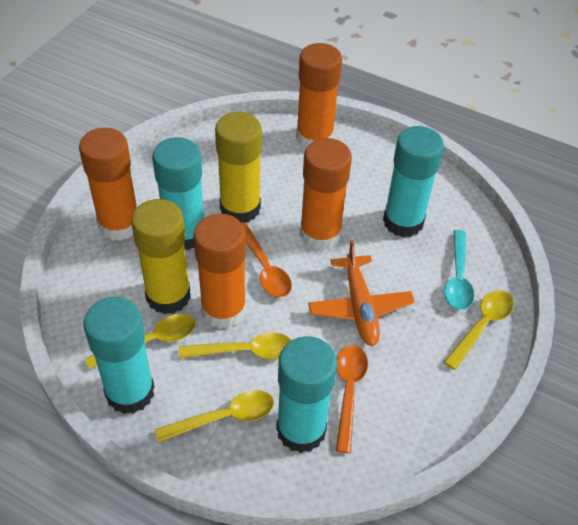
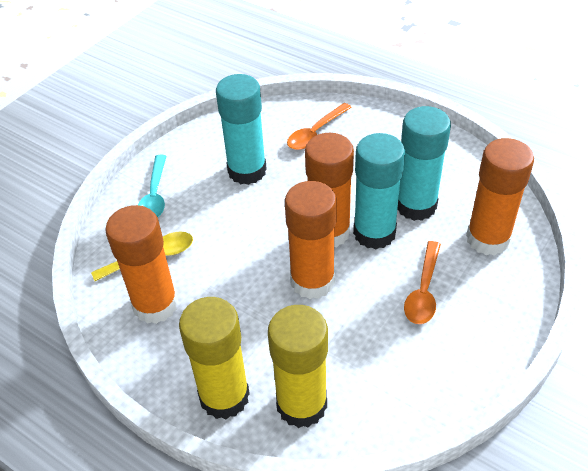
orange plane: [308,240,415,346] = 1 -> none = 0
turquoise glue stick: [83,297,155,414] [152,137,204,250] [276,336,337,453] [383,126,444,237] = 4 -> [216,74,267,185] [353,133,405,249] [397,106,451,221] = 3
yellow spoon: [85,314,196,369] [155,390,274,442] [179,332,291,359] [444,290,514,370] = 4 -> [91,231,193,281] = 1

